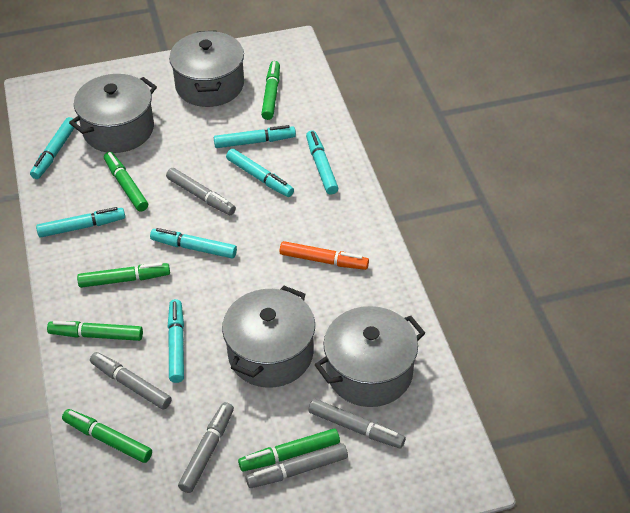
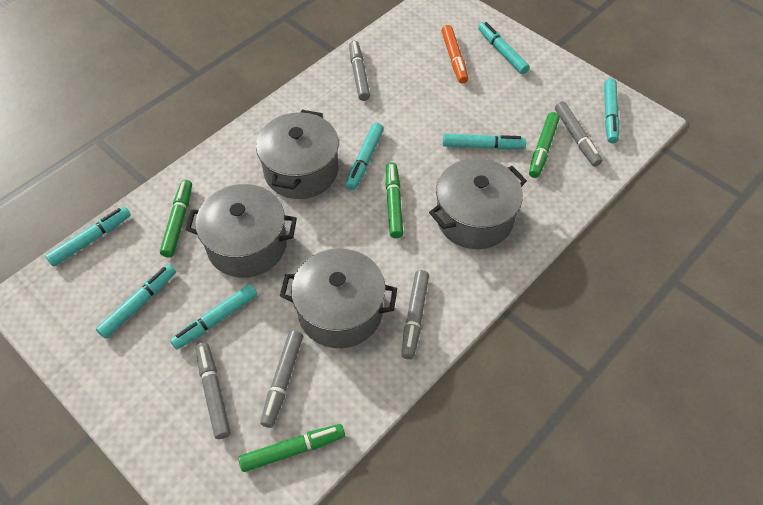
green marker: [47,321,143,341] [62,409,152,463] [77,262,170,288] [104,152,148,211] [238,429,340,472] [261,61,280,120] = 6 -> [160,180,192,257] [238,424,345,472] [386,163,403,238] [529,112,560,178] = 4

